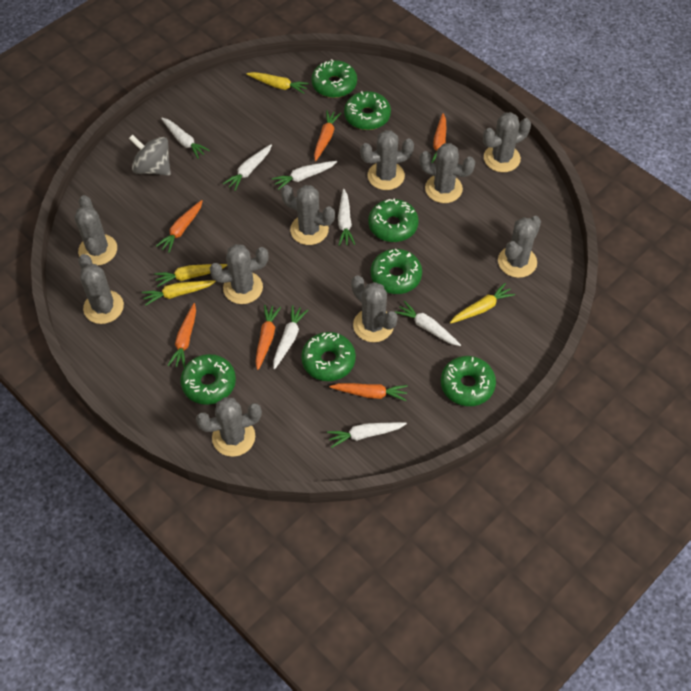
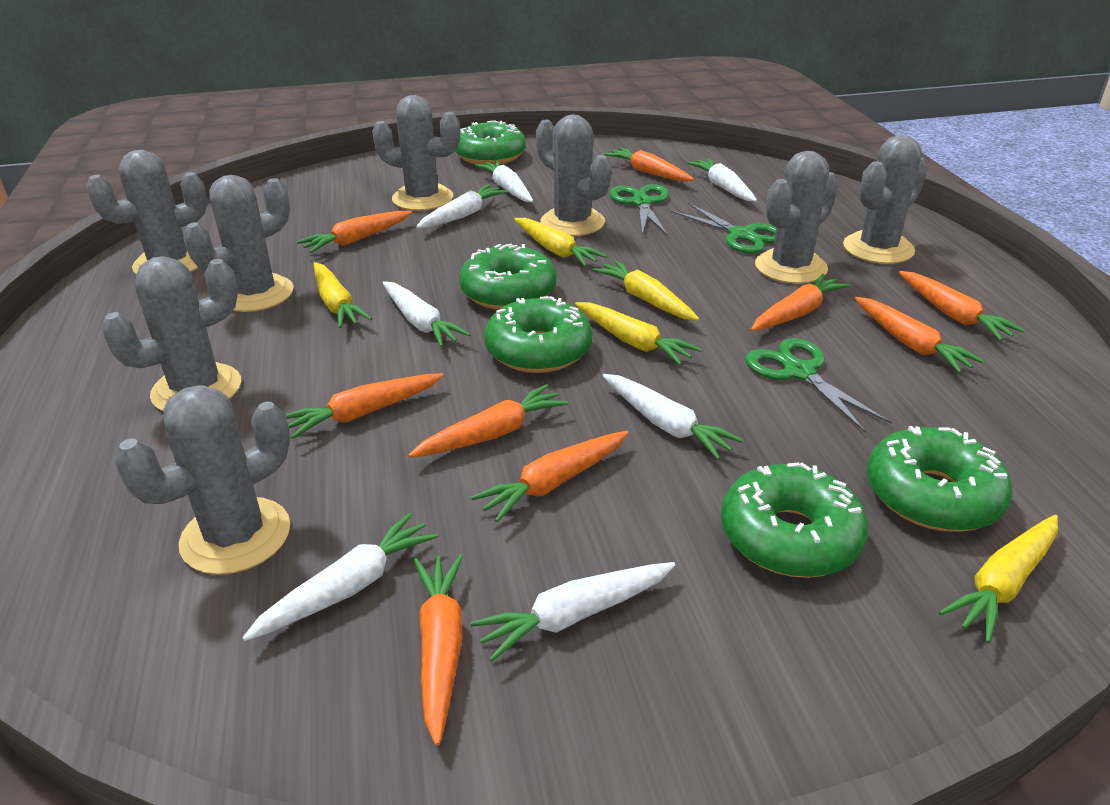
green donut: [180,354,236,405] [301,332,356,381] [311,59,357,98] [344,91,391,130] [368,198,419,242] [371,249,422,294] [441,356,496,406] = 7 -> [455,121,526,165] [459,244,556,310] [484,296,592,373] [721,462,869,578] [867,426,1013,532] = 5
green scissors: none = 0 -> [610,184,669,236] [671,203,776,254] [745,338,892,432] = 3
grey cactus: [74,195,117,265] [78,254,124,324] [196,397,262,457] [210,244,269,304] [281,185,335,245] [351,275,398,342] [360,130,414,190] [419,143,475,203] [483,112,531,172] [498,216,541,278] = 10 -> [86,150,207,274] [101,256,241,411] [114,385,290,575] [183,175,294,312] [372,95,460,211] [536,114,612,236] [755,151,838,284] [843,135,927,264] = 8
grey spinning top: [129,134,171,176] = 1 -> none = 0
orange carrot: [156,200,203,253] [168,303,196,367] [256,305,281,370] [314,110,341,161] [329,383,408,401] [432,113,446,163] = 6 -> [286,373,444,439] [297,211,412,253] [408,384,569,458] [414,554,463,746] [471,431,629,522] [604,148,694,181] [751,274,850,331] [854,297,985,373] [899,271,1025,341] = 9
yellow carrot: [142,280,216,306] [154,264,227,287] [246,72,309,94] [450,283,515,324] = 4 -> [314,262,372,328] [514,218,607,266] [575,302,702,365] [592,260,699,321] [939,515,1058,643] = 5

